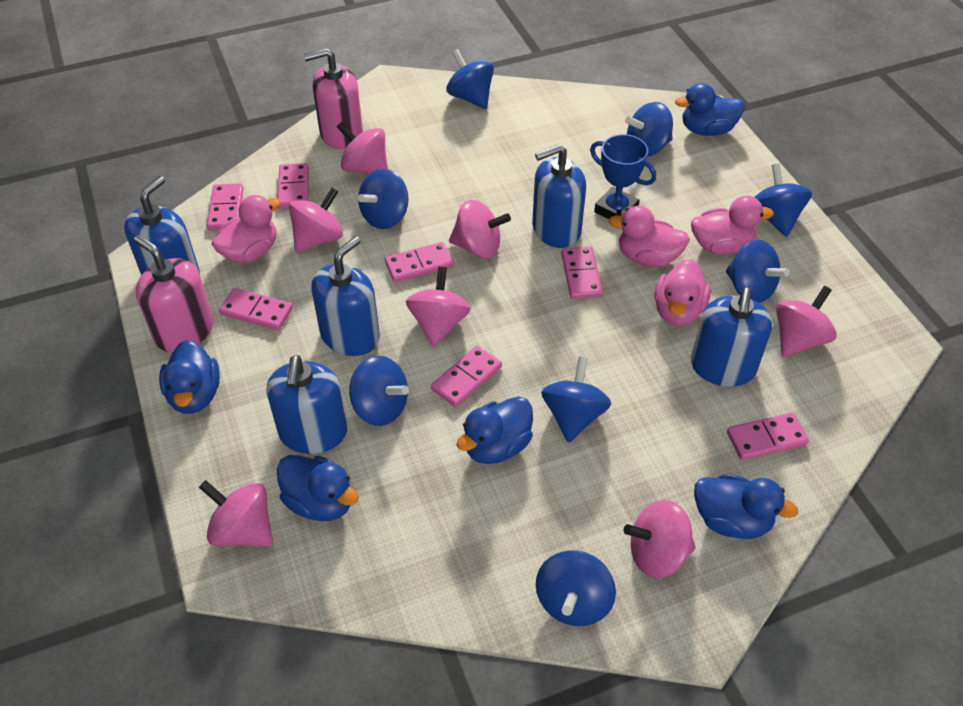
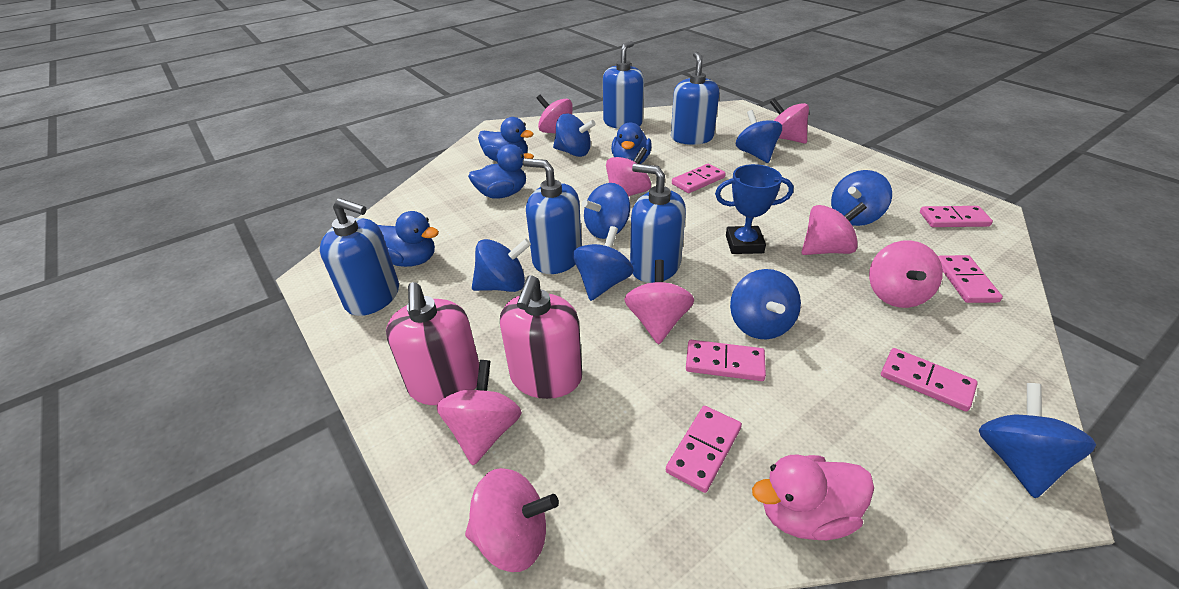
blue duck: [159,340,220,414] [277,455,359,521] [457,396,533,464] [675,83,745,136] [694,474,798,539] = 5 -> [378,211,439,267] [468,144,534,199] [478,117,534,161] [611,122,652,164] = 4
pink domino: [207,184,244,230] [219,288,293,330] [277,163,309,209] [385,242,454,282] [431,345,502,407] [561,247,603,299] [727,413,809,460] = 7 -> [666,406,742,493] [672,164,726,193] [686,340,766,381] [881,348,978,411] [920,206,993,227] [938,255,1003,303] = 6
pink duck: [212,195,281,263] [609,206,690,267] [655,260,711,325] [691,196,774,254] = 4 -> [752,454,874,540] = 1
pink spinning top: [199,480,273,547] [289,188,343,253] [336,122,388,174] [406,267,471,347] [449,200,511,258] [623,500,696,578] [776,286,837,357] = 7 -> [436,360,522,465] [465,468,559,572] [536,95,573,133] [606,147,651,197] [624,260,694,344] [770,98,809,144] [802,202,867,255] [869,240,943,308] = 8

